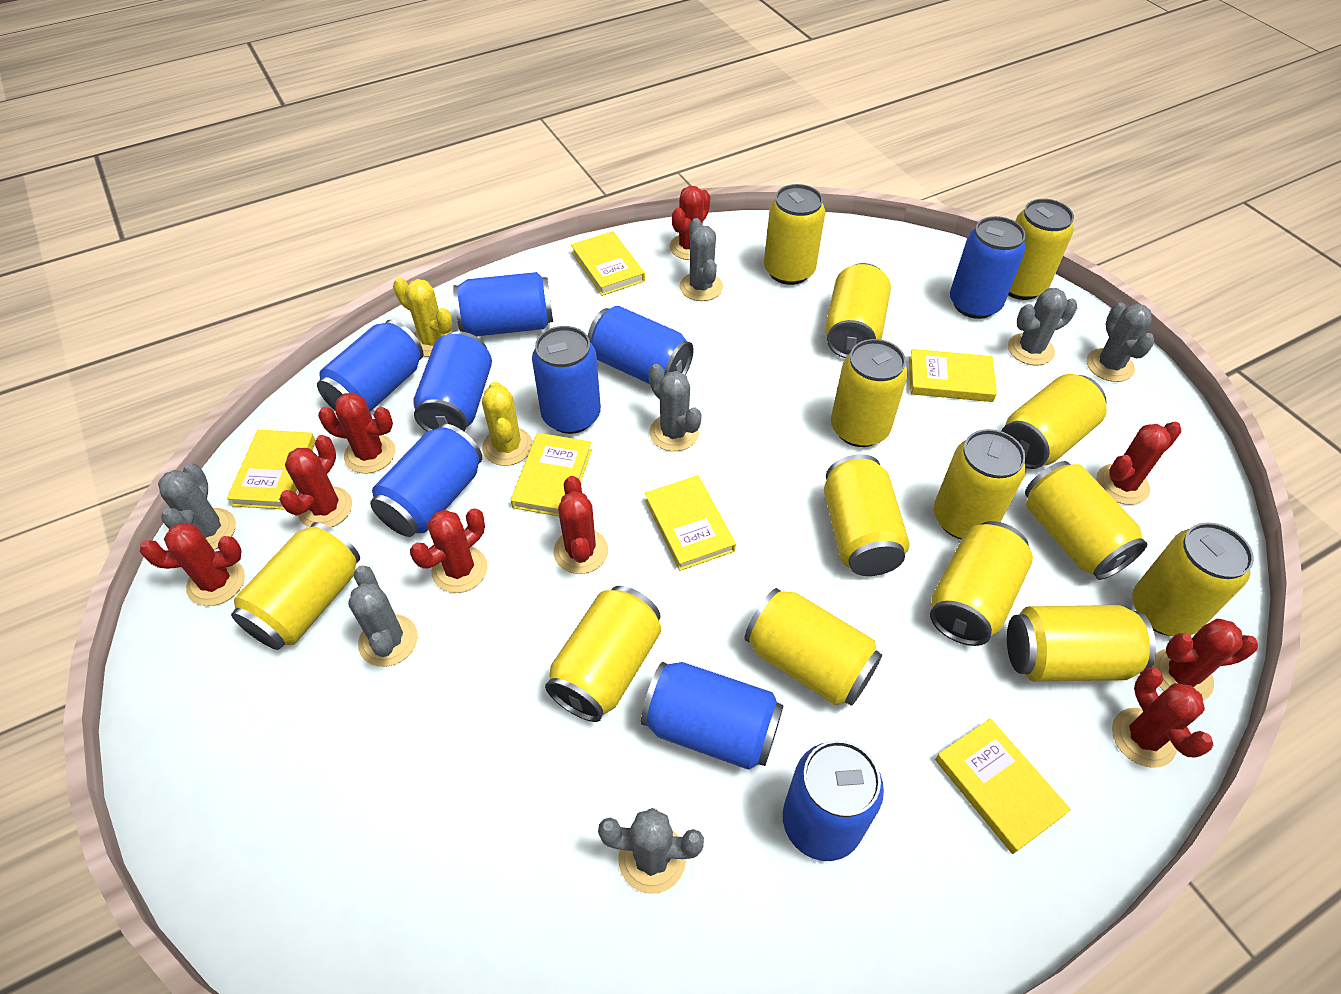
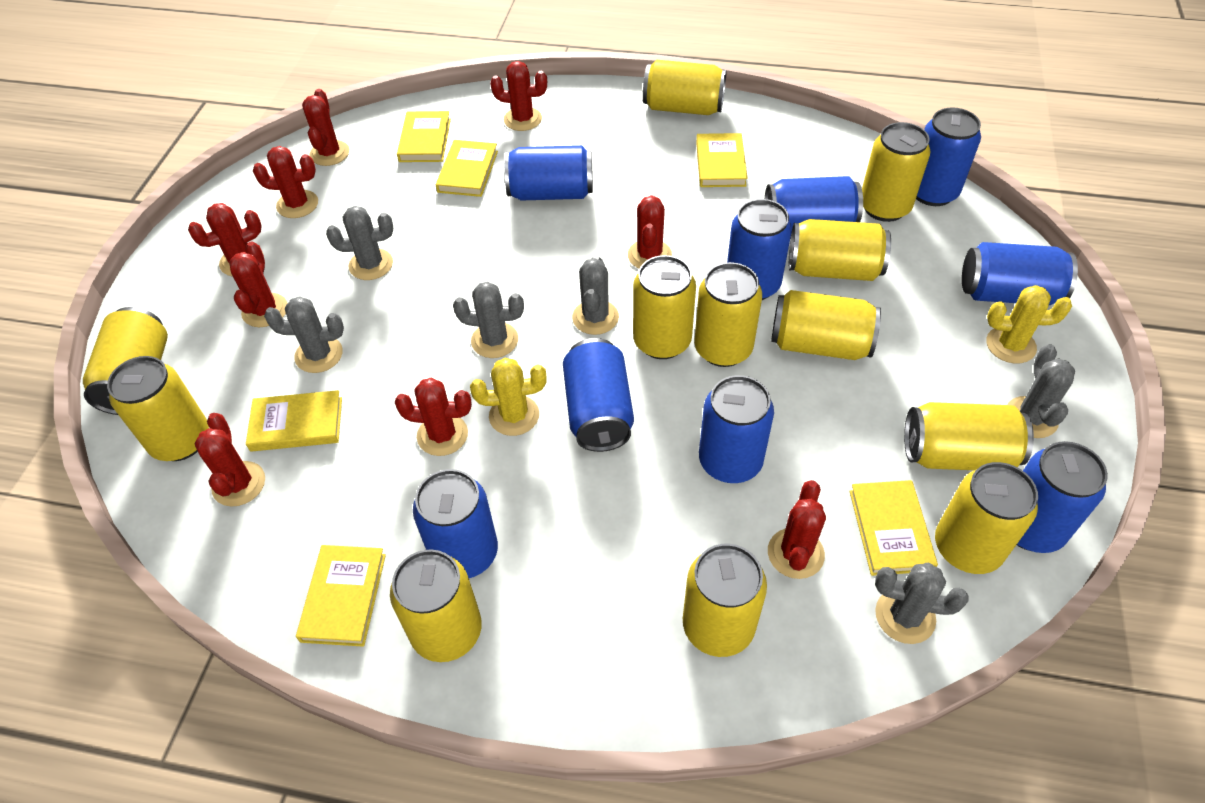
grey cactus: [158,463,236,550] [348,565,418,667] [598,808,704,894] [648,364,702,451] [680,218,723,301] [1008,288,1077,365] [1087,303,1154,382] = 7 -> [264,296,344,373] [326,206,393,280] [453,281,524,358] [572,256,619,335] [875,563,969,644] [1007,345,1075,438] = 6
yellow can: [231,522,360,650] [545,586,661,722] [744,588,882,706] [764,184,825,285] [824,454,910,576] [825,263,891,358] [831,339,908,447] [930,521,1033,646] [934,429,1026,539] [1002,374,1107,469] [1007,605,1156,682] [1008,199,1074,300] [1025,461,1148,580] [1132,522,1254,636] = 14 -> [83,307,168,415] [107,356,209,461] [390,549,482,662] [633,255,696,359] [643,60,726,115] [683,544,767,657] [694,262,762,367] [771,290,881,360] [789,219,891,281] [862,122,930,222] [904,402,1034,470] [935,462,1038,574] = 12

